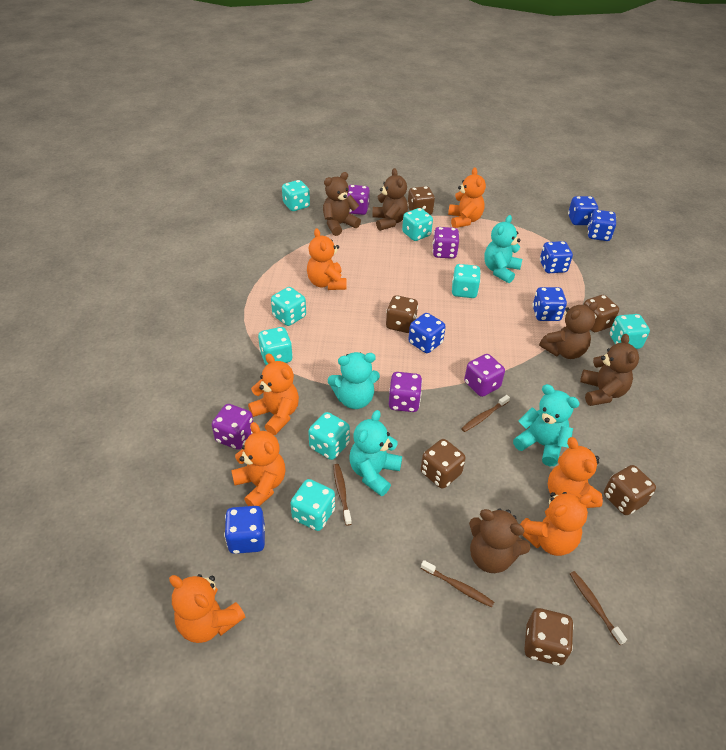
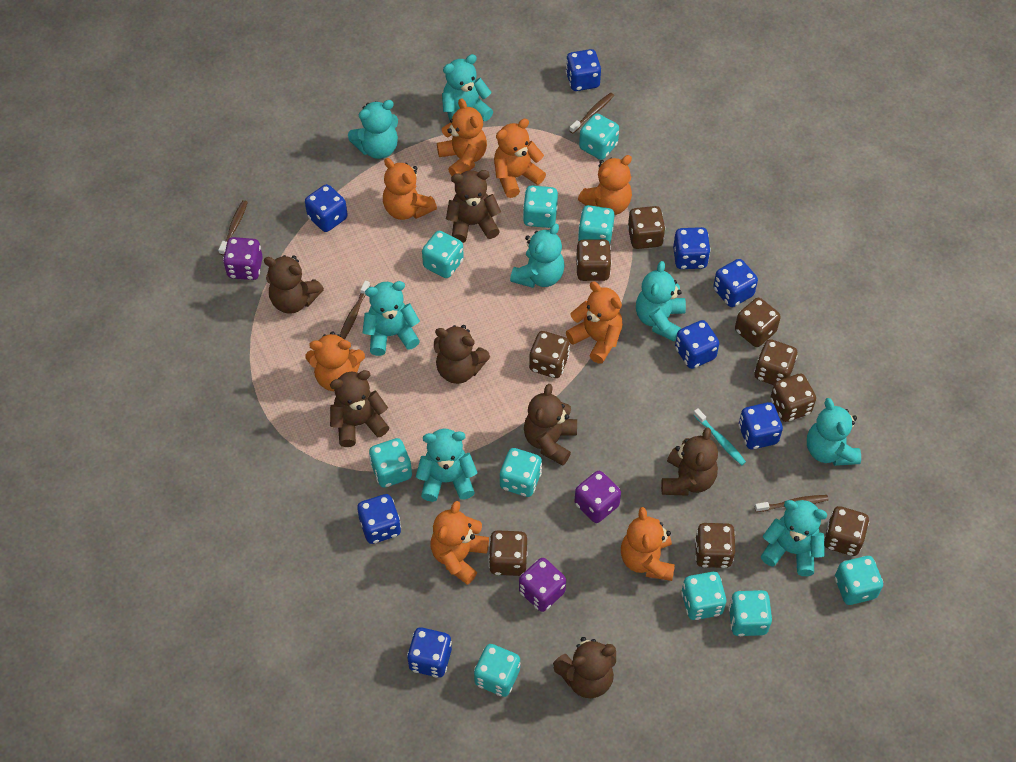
blue dice: [224,506,265,554] [408,313,446,353] [532,287,567,321] [540,241,573,273] [568,196,598,225] [588,210,616,241] = 6 -> [305,184,348,232] [357,494,401,544] [407,627,452,677] [566,49,601,91] [673,227,711,269] [675,320,719,369] [713,259,758,307] [738,402,783,449] = 8
brown dice: [386,295,418,333] [408,186,435,215] [421,439,466,489] [524,608,574,665] [583,295,619,332] [604,465,656,515] = 6 -> [489,530,528,576] [529,331,570,378] [576,239,612,281] [627,206,666,249] [695,523,735,568] [735,298,781,347] [754,339,798,385] [771,374,816,422] [824,506,869,556] = 9
brown teddy bear: [323,172,361,236] [372,168,408,231] [469,508,530,573] [539,302,598,359] [580,334,639,406] = 5 -> [264,255,324,314] [330,370,389,447] [434,325,490,384] [446,170,501,243] [524,384,577,466] [553,637,616,698] [661,427,718,496] = 7
orange teddy bear: [169,574,245,643] [231,422,285,506] [248,353,299,435] [307,228,347,290] [448,167,486,228] [520,492,592,556] [548,437,603,508] = 7 -> [306,332,365,391] [383,158,437,220] [431,501,489,585] [437,98,487,176] [494,119,546,198] [566,282,623,364] [578,155,632,215] [621,507,675,581] = 8
purple dice: [212,404,253,450] [347,185,370,215] [389,372,422,412] [433,227,459,259] [464,354,505,397] = 5 -> [223,237,263,280] [519,558,566,612] [575,471,621,523] = 3
turquoise dice: [258,327,293,365] [271,287,306,326] [282,180,310,211] [290,479,335,531] [308,412,350,460] [402,208,433,241] [452,264,481,298] [610,314,650,349] = 8 -> [369,438,412,488] [422,231,464,278] [474,644,520,697] [500,448,542,497] [523,186,558,228] [578,205,614,244] [579,113,619,160] [681,572,726,620] [728,590,772,636] [835,556,883,605] = 10
turquoise teddy bear: [328,352,380,409] [349,410,402,496] [484,215,522,283] [513,384,580,467] = 4 -> [348,100,398,159] [362,281,420,356] [416,429,478,502] [442,54,493,121] [510,224,565,288] [636,261,686,341] [761,500,828,576] [807,398,861,466] = 8
turquoise toothbrush: none = 0 -> [693,408,746,465] = 1

